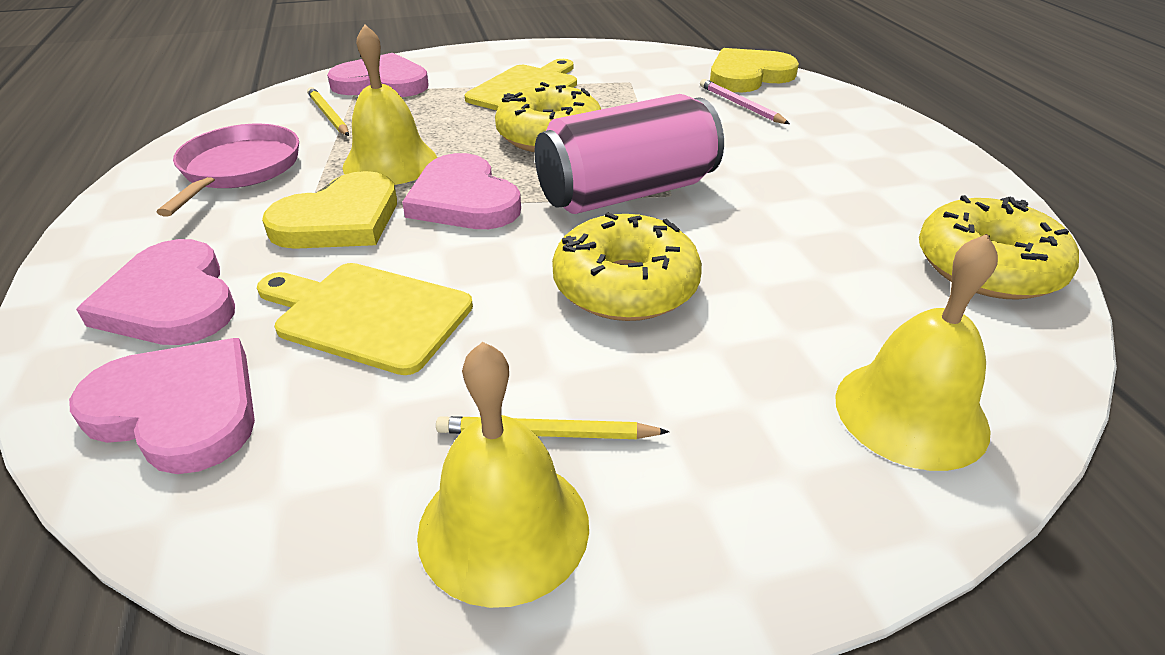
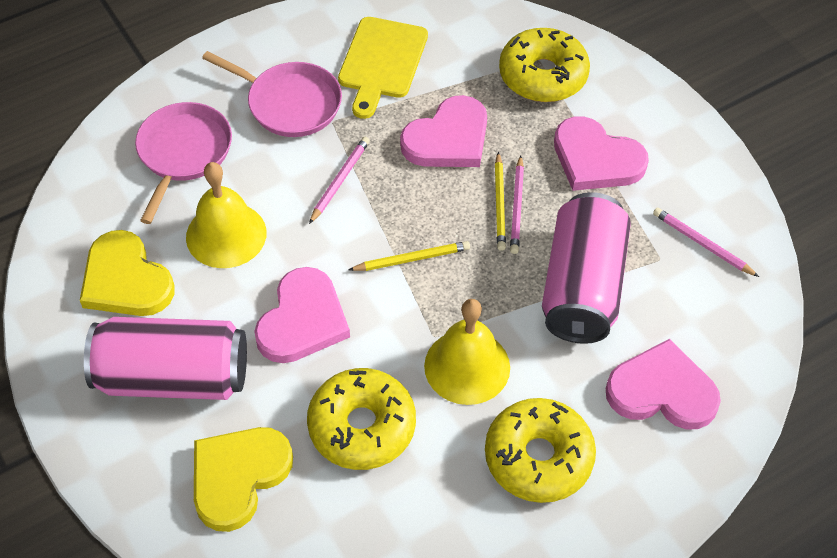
pink can: [534,94,724,214] = 1 -> [84,317,247,400] [542,192,631,344] = 2
pink pan: [157,124,299,217] = 1 -> [135,102,232,224] [202,51,342,137] = 2
pink pencil: [700,79,790,124] = 1 -> [309,137,370,224] [510,155,524,254] [653,208,759,277] = 3
yellow bell: [342,24,437,185] [417,342,589,608] [835,234,998,471] = 3 -> [186,162,267,268] [424,299,510,405] = 2
yellow cutting board: [257,263,473,375] [465,59,577,110] = 2 -> [338,17,428,119] = 1

